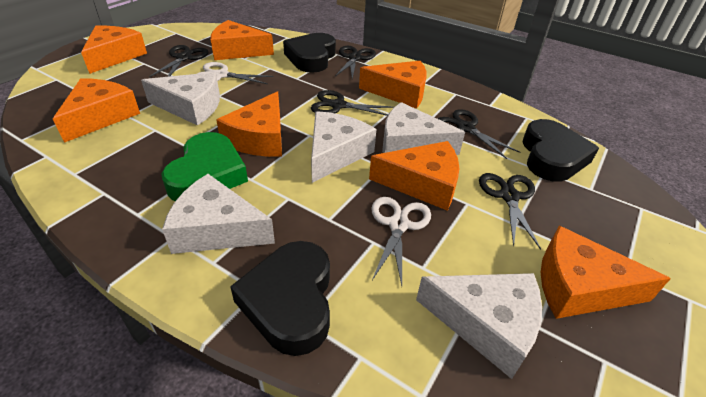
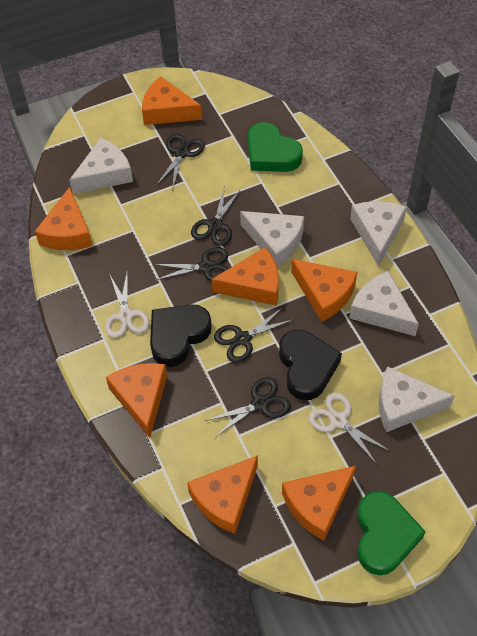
black heart: [230,241,330,356] [283,33,336,73] [523,119,599,182] = 3 -> [150,304,212,367] [279,330,342,400] = 2
green heart: [161,132,248,201] = 1 -> [248,122,303,172] [357,491,426,575] = 2

